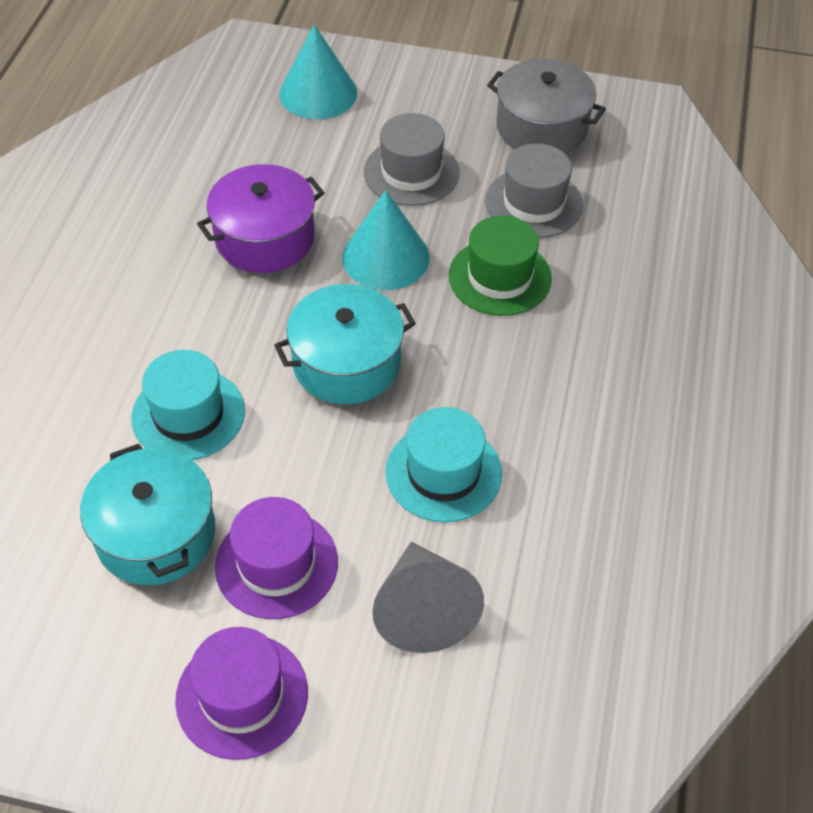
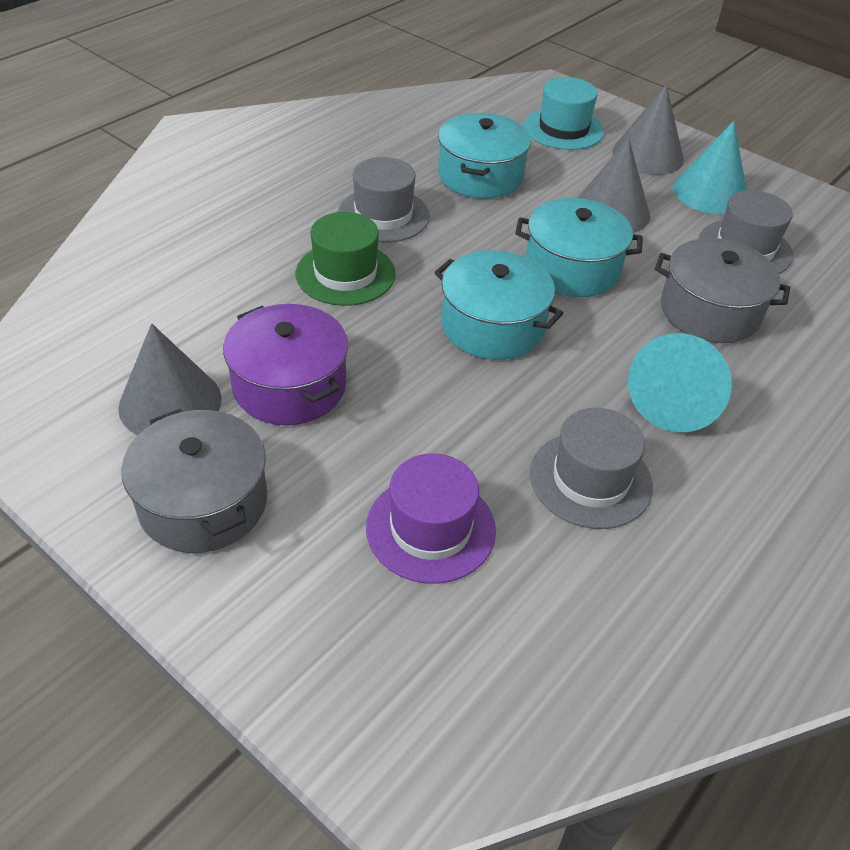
grey cone: [372,542,484,653] = 1 -> [118,323,222,436] [578,138,650,233] [612,85,684,175] = 3
grey hat: [364,113,459,206] [485,143,583,238] = 2 -> [338,157,430,243] [530,408,653,529] [699,190,793,274] = 3
grey pot: [487,59,606,154] = 1 -> [121,409,267,553] [655,238,790,343] = 2
purple hat: [175,627,308,760] [215,497,338,619] = 2 -> [366,453,496,584] = 1
turquoise hat: [131,350,245,460] [385,407,502,523] = 2 -> [524,77,604,150] = 1
turquoise pot: [80,444,215,585] [274,284,416,404] = 2 -> [434,250,563,360] [438,113,531,199] [515,198,643,297] = 3

